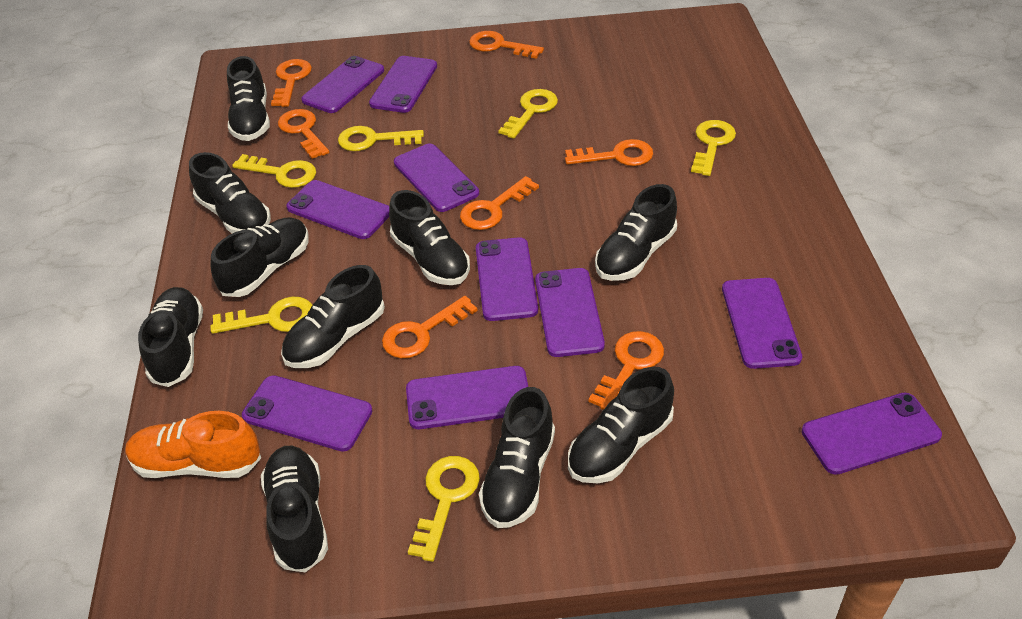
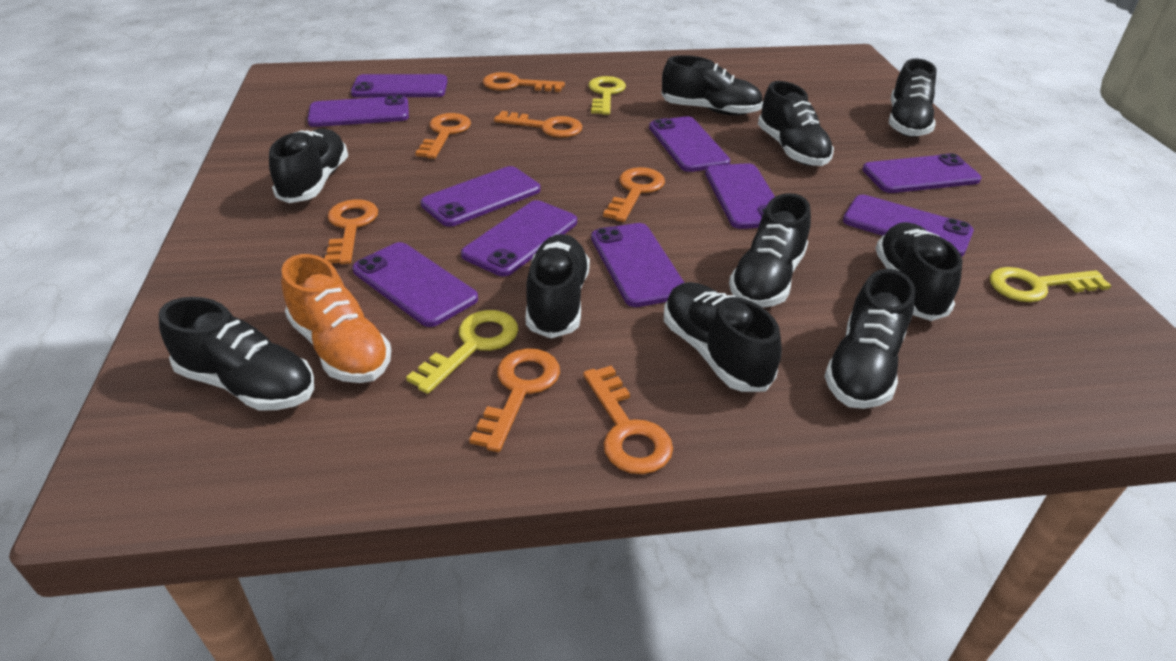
yellow key: [211,297,312,334] [232,154,316,188] [338,126,424,151] [408,456,480,562] [499,89,558,139] [691,120,736,176] = 6 -> [406,310,518,394] [589,76,626,115] [990,267,1111,302] = 3

